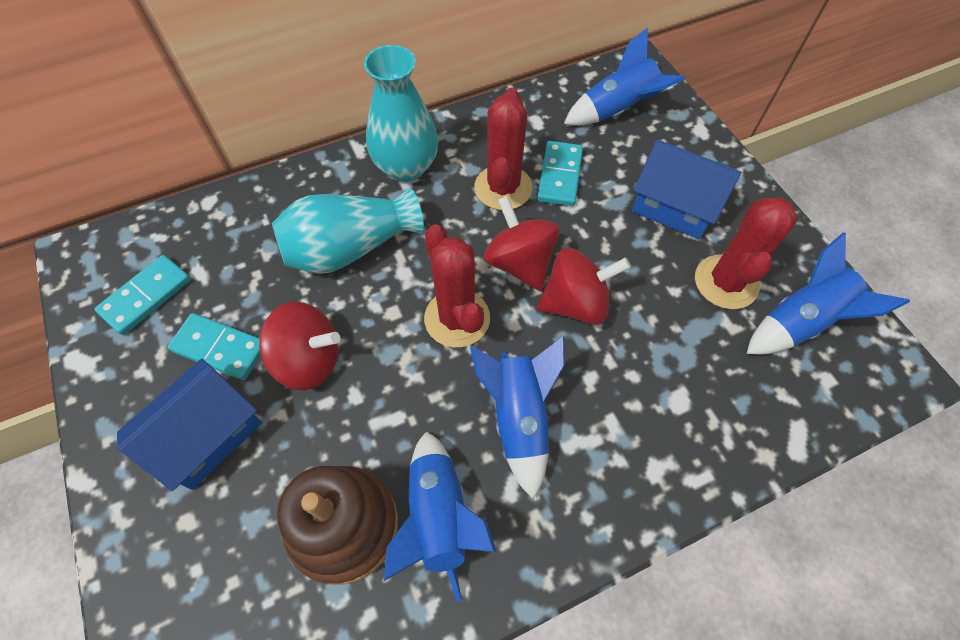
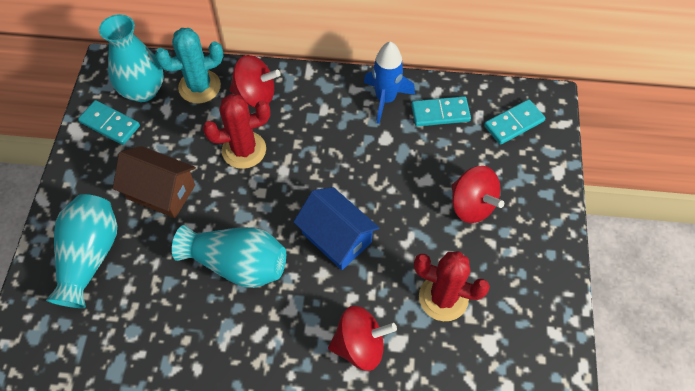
blue house: [117,359,262,491] [632,139,742,240] = 2 -> [294,187,380,270] = 1
blue rocket: [384,431,497,602] [470,337,565,499] [564,27,685,126] [747,233,910,355] = 4 -> [364,41,415,124] = 1
brown house: none = 0 -> [113,146,196,218] = 1
brown stacking toy: [277,466,398,585] = 1 -> none = 0
red cactus: [424,224,490,348] [474,88,533,210] [695,197,797,309] = 3 -> [203,94,270,169] [414,251,490,321] = 2
turquoise cactus: none = 0 -> [155,28,223,103] = 1
turquoise vase: [272,188,424,274] [364,45,438,182] = 2 -> [46,194,117,308] [99,14,164,102] [172,225,286,288] = 3

